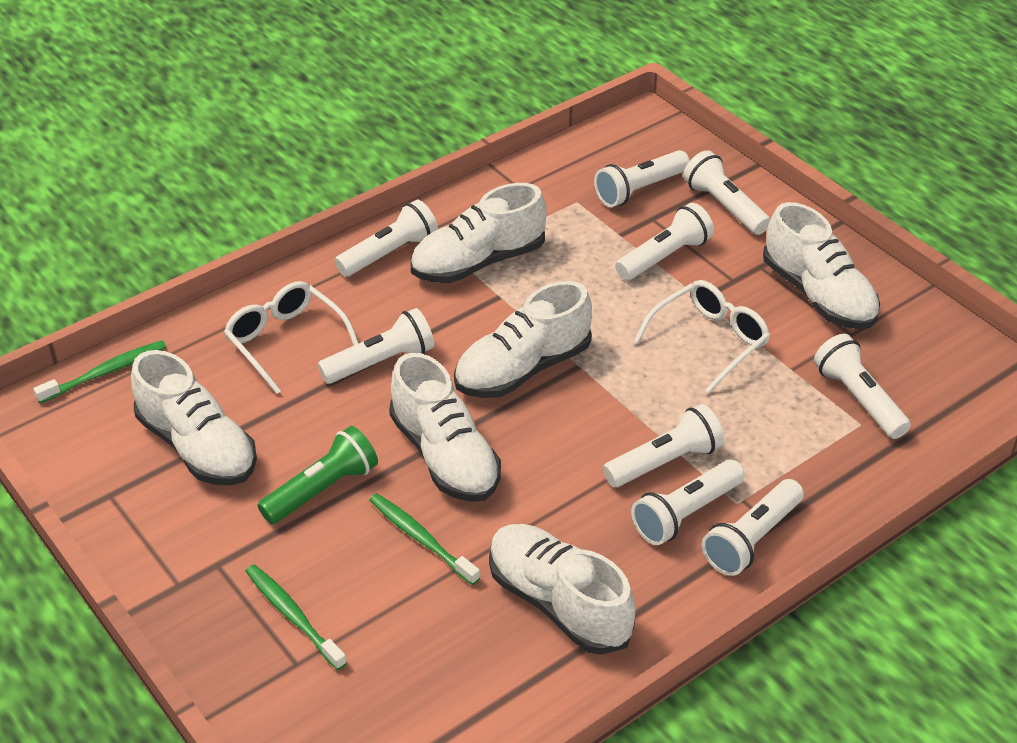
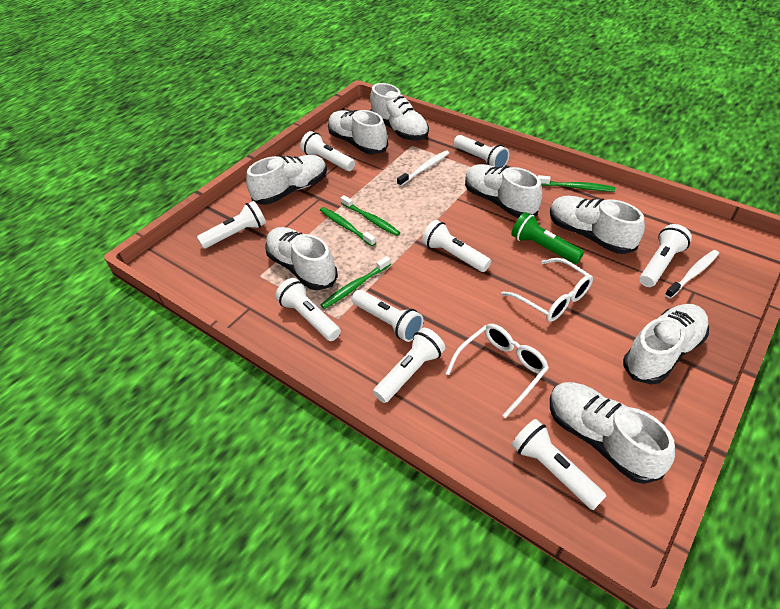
green toothbrush: [34,340,166,403] [246,564,347,670] [369,493,480,585] = 3 -> [320,207,376,246] [321,256,391,309] [340,195,400,236] [537,175,615,192] = 4
white shoe: [131,350,257,485] [389,353,501,502] [410,183,547,283] [454,281,592,398] [489,524,636,655] [763,202,880,329] = 6 -> [246,155,327,205] [265,227,338,290] [328,110,388,155] [370,83,429,140] [465,164,542,218] [550,196,645,254] [550,382,675,484] [623,304,709,384] = 8
white toothbrush: none = 0 -> [397,150,449,186] [665,250,719,298] = 2

